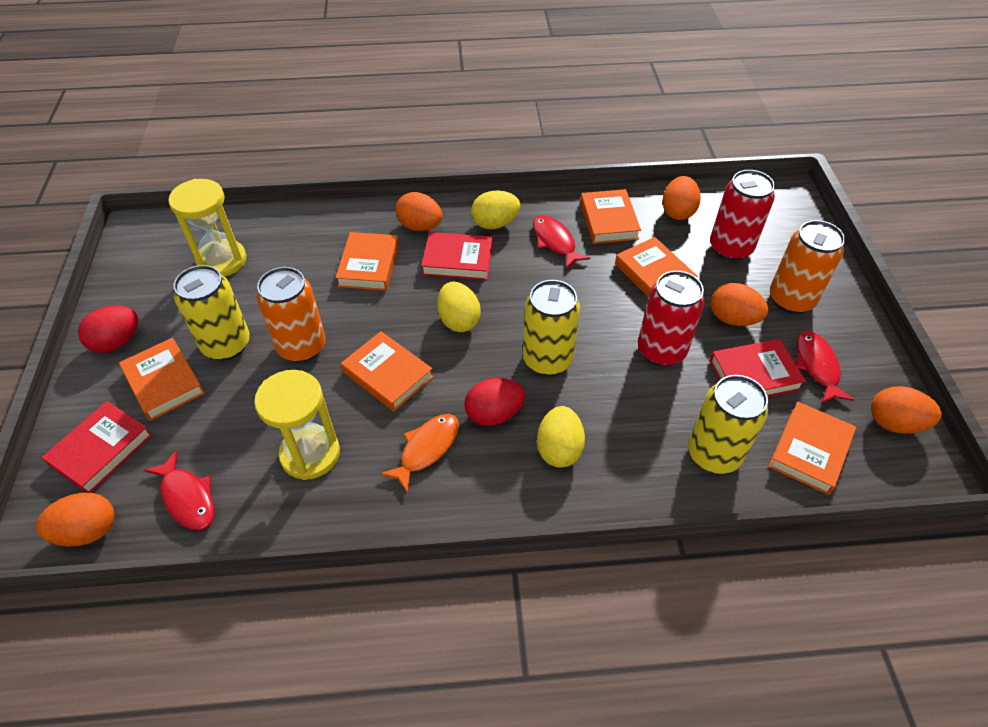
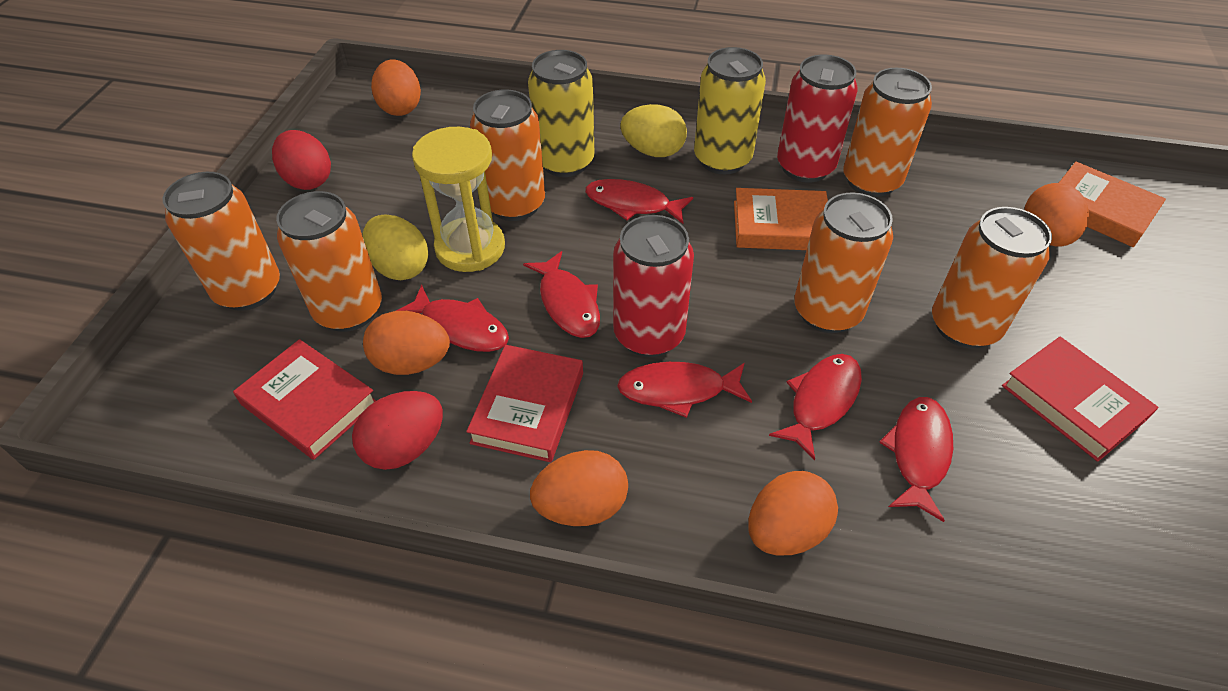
orange book: [119,338,205,421] [335,232,399,291] [341,331,433,411] [580,189,641,244] [615,237,698,297] [769,402,856,495] = 6 -> [734,188,828,250] [1059,161,1166,247] = 2
orange can: [257,267,326,362] [770,220,845,314] = 2 -> [163,172,280,311] [276,191,382,332] [470,89,545,221] [794,193,893,333] [843,68,932,197] [932,207,1052,348] = 6
orange fish: [380,414,459,493] = 1 -> none = 0
red fish: [144,450,214,530] [533,215,590,269] [796,331,854,404] = 3 -> [396,285,509,352] [523,251,600,338] [585,179,693,224] [617,362,752,418] [769,354,862,461] [879,397,953,522] = 6
yellow can: [173,265,250,361] [523,280,580,376] [688,375,768,474] = 3 -> [528,50,594,177] [694,47,766,174] = 2
yellow egg: [437,282,481,332] [471,190,520,229] [537,406,585,468] = 3 -> [362,214,428,280] [620,104,687,157] = 2
yellow hourglass: [169,179,246,277] [254,370,340,480] = 2 -> [412,127,505,272] = 1

